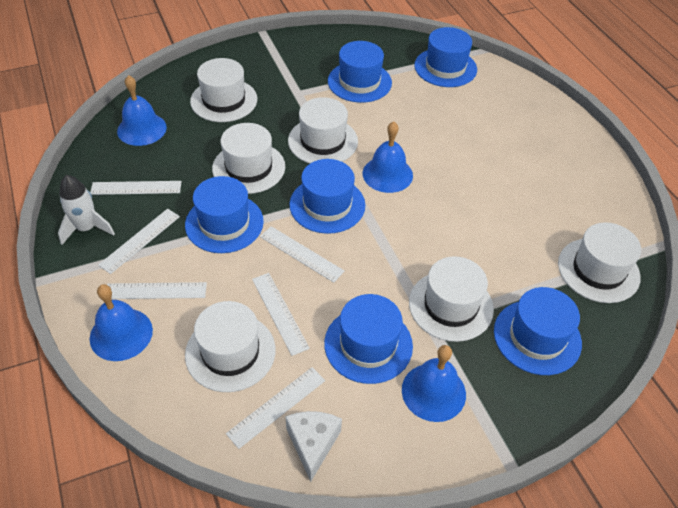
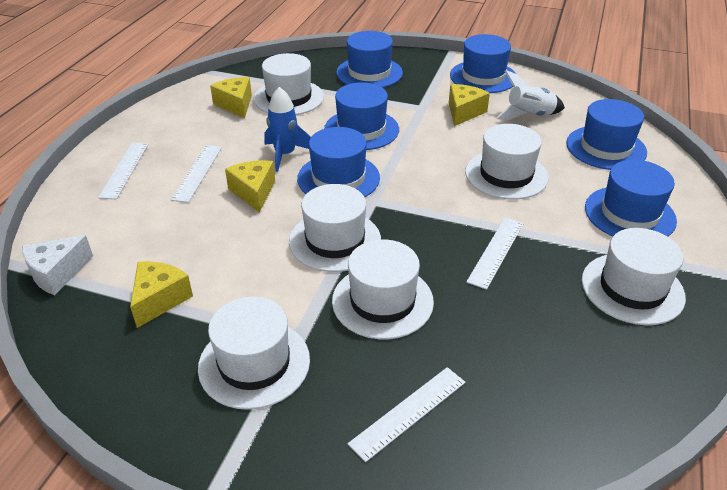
blue bell: [90,284,153,361] [117,75,167,146] [363,121,413,193] [402,345,466,422] = 4 -> none = 0
blue rocket: none = 0 -> [264,87,311,172] = 1
white ruler: [90,181,182,195] [98,209,180,274] [107,282,207,299] [226,367,325,449] [252,273,310,356] [260,226,345,283] = 6 -> [98,143,149,199] [171,145,222,203] [348,367,465,462] [466,217,524,290] = 4
yellow cheese: none = 0 -> [130,261,193,328] [210,77,252,118] [225,160,275,213] [449,84,490,126] = 4

